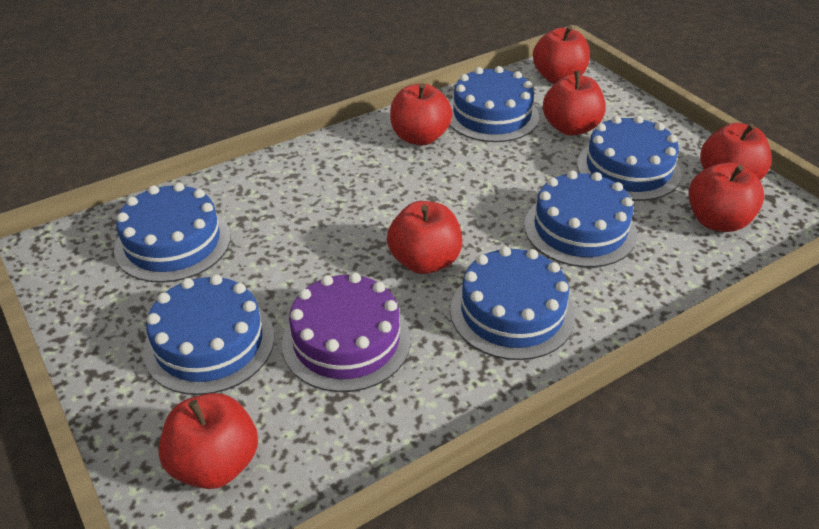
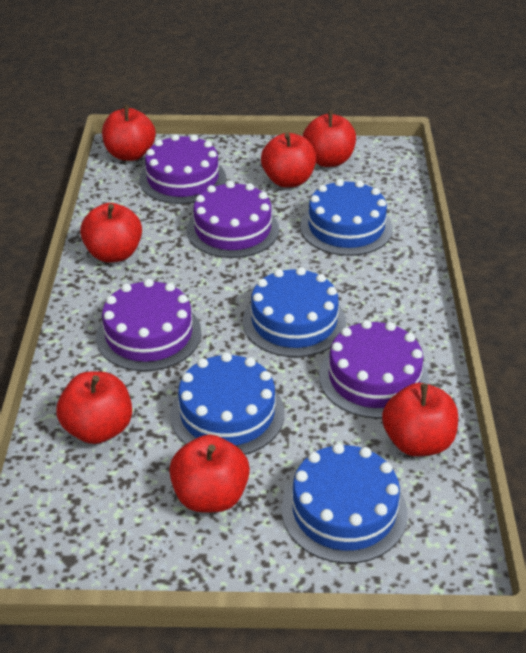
blue cake: [114,183,231,283] [143,275,274,395] [449,66,539,142] [450,246,575,360] [524,170,637,267] [577,116,681,201] = 6 -> [170,353,284,455] [243,267,346,357] [281,443,408,564] [300,179,393,256] = 4
purple cake: [282,273,411,392] = 1 -> [96,279,201,371] [139,134,226,204] [187,181,279,258] [319,320,430,418] = 4

